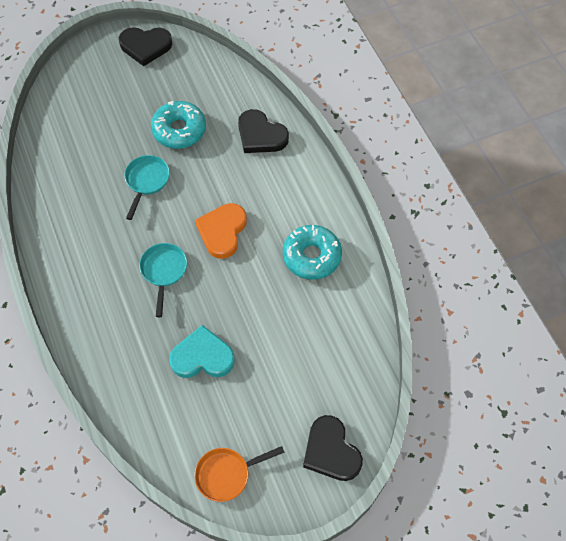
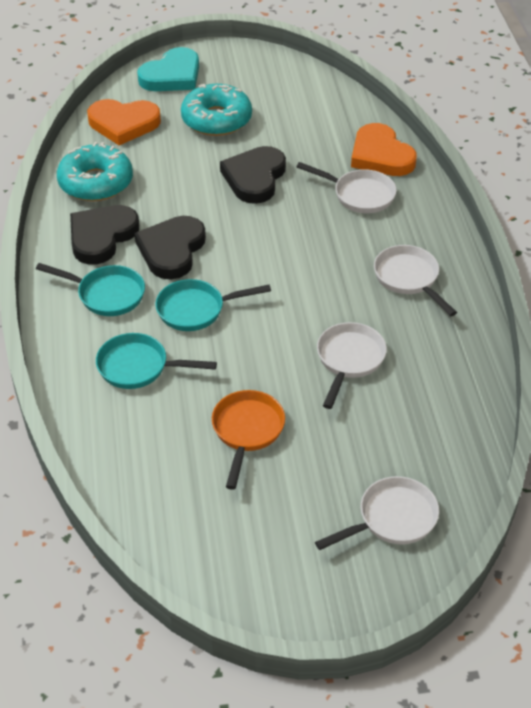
orange heart: [195,203,247,259] = 1 -> [87,99,161,145] [351,123,417,176] = 2
turquoise pan: [124,155,170,220] [139,243,187,317] = 2 -> [36,263,145,316] [96,333,217,389] [155,279,271,331] = 3
white pan: none = 0 -> [296,162,397,213] [315,476,439,550] [317,322,387,409] [374,245,457,316] = 4

